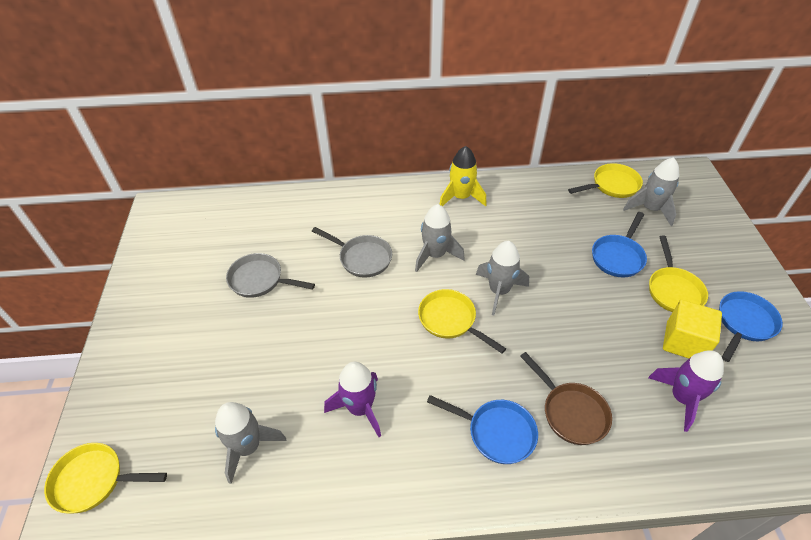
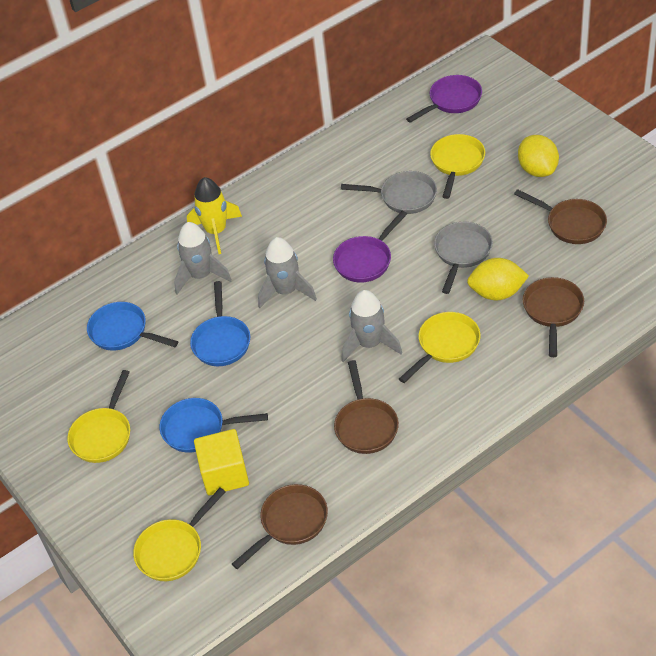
brown pan: [520,352,612,445] = 1 -> [232,484,328,569] [334,360,399,454] [514,189,607,244] [523,277,584,357] = 4
grey rocket: [215,402,286,484] [415,204,465,272] [476,241,529,315] [623,157,679,226] = 4 -> [174,222,232,294] [258,237,317,308] [342,290,402,362] = 3
purple pan: none = 0 -> [333,211,407,282] [406,75,482,123] = 2
purple rocket: [324,362,381,437] [648,350,724,432] = 2 -> none = 0
yellow lemon: none = 0 -> [467,258,529,300] [518,135,559,177] = 2

